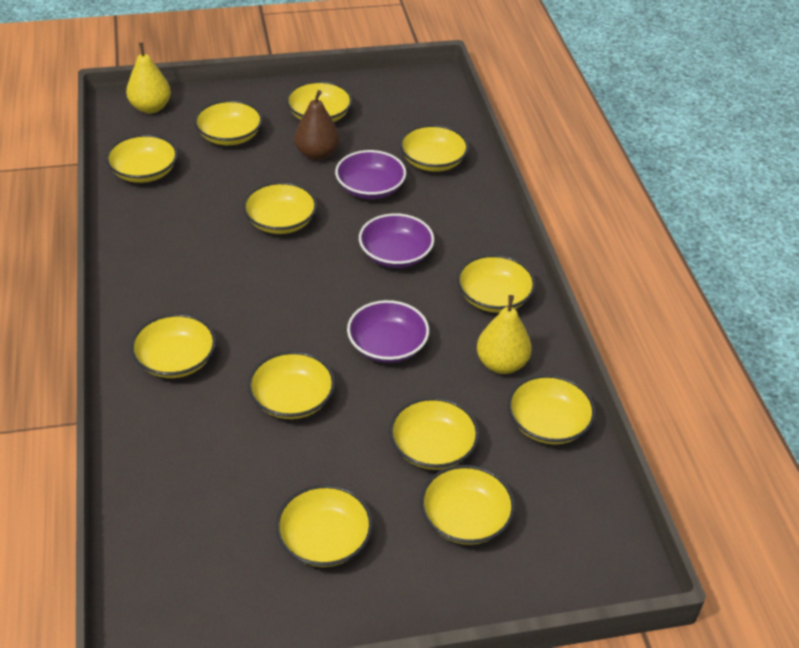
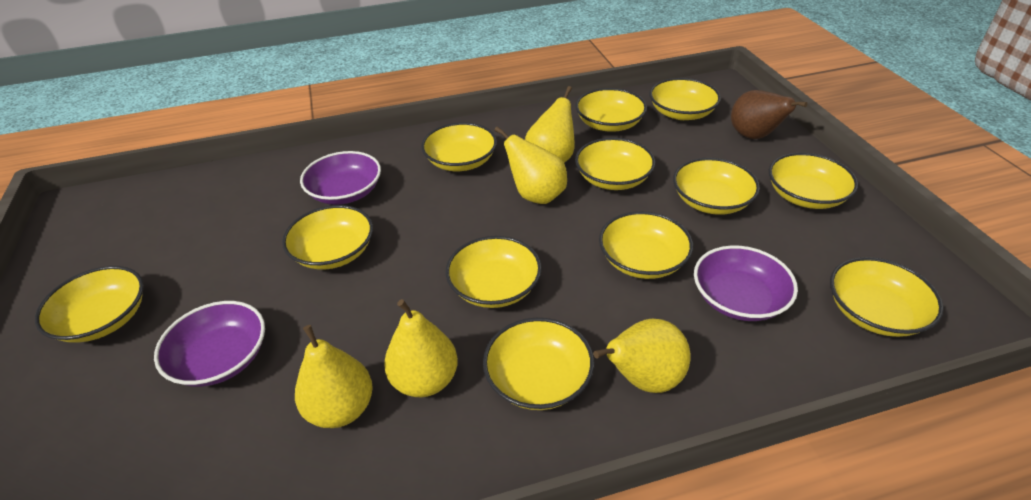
yellow pear: [126,42,171,113] [477,295,532,374] = 2 -> [295,325,373,428] [384,299,458,397] [494,126,567,204] [525,86,575,163] [593,319,690,393] = 5

